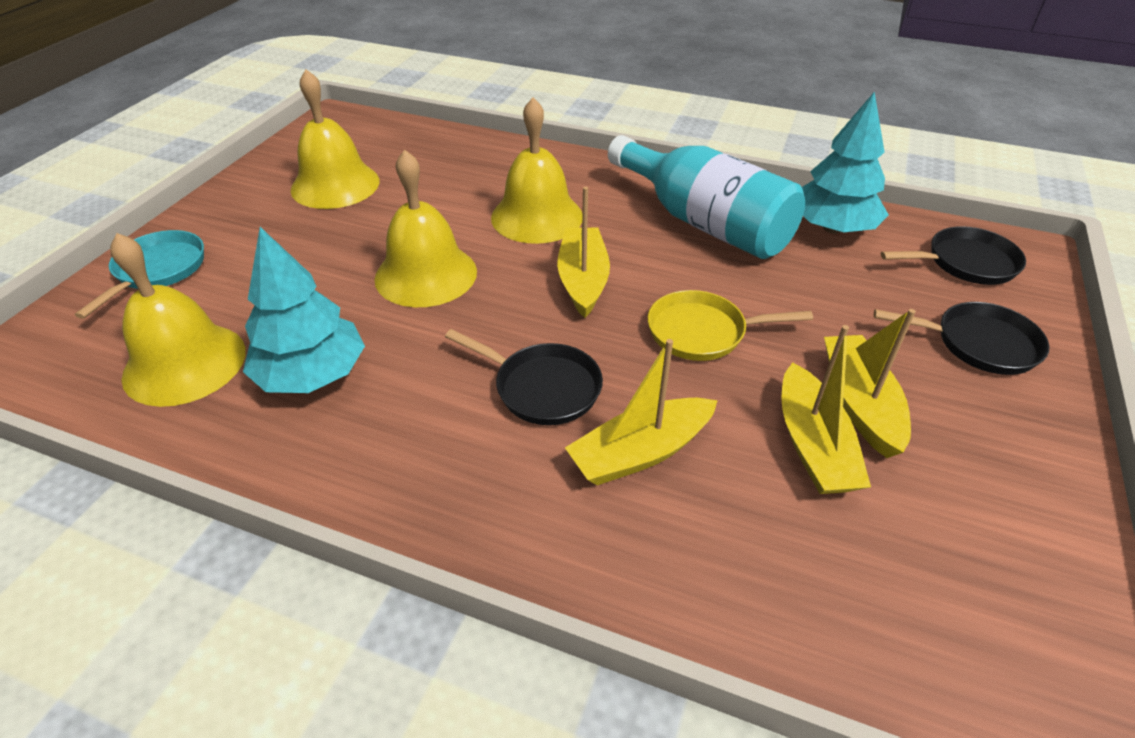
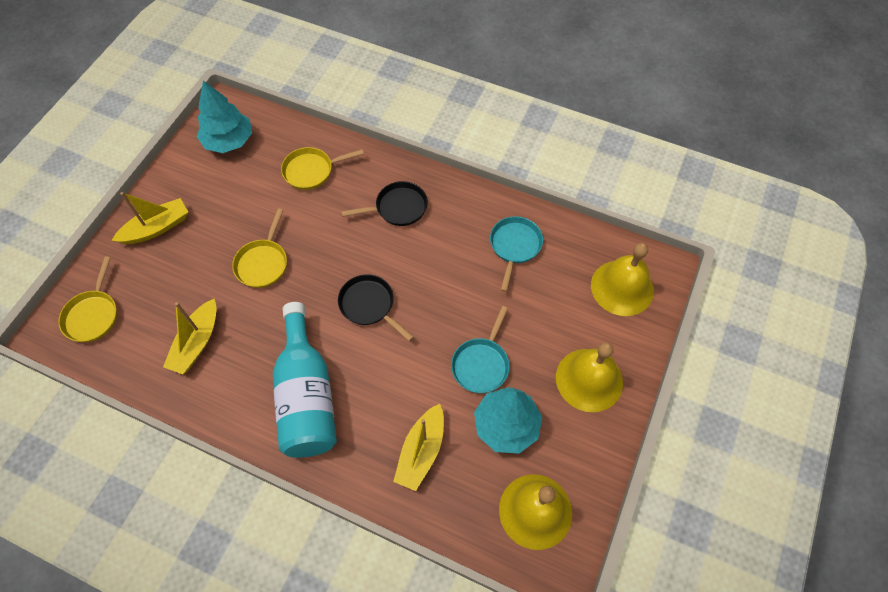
black pan: [445,329,603,425] [874,302,1049,375] [881,226,1026,285] = 3 -> [338,274,414,341] [341,181,428,226] = 2
turquoise pan: [75,230,204,319] = 1 -> [451,306,510,393] [490,216,543,292] = 2
yellow bell: [110,233,246,407] [291,69,379,209] [375,150,477,307] [491,98,582,244] = 4 -> [499,474,572,550] [556,342,623,412] [591,243,654,316] = 3
yellow boat: [557,187,610,318] [565,339,718,485] [781,325,871,494] [824,309,916,458] = 4 -> [111,192,188,244] [163,299,217,374] [393,404,444,491] = 3
yellow pan: [648,290,813,361] = 1 -> [58,256,117,342] [232,209,287,288] [281,147,364,190] = 3

